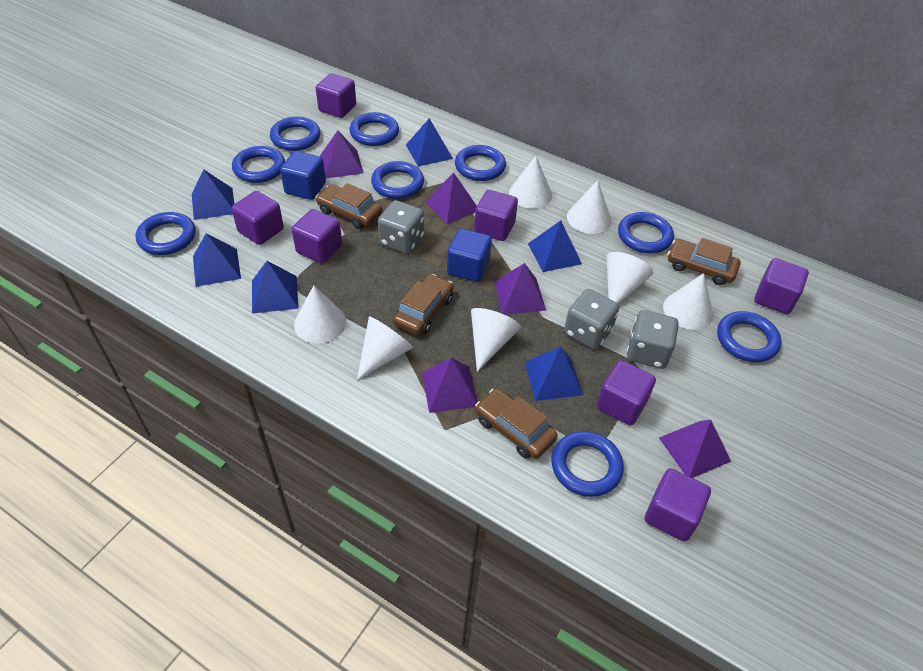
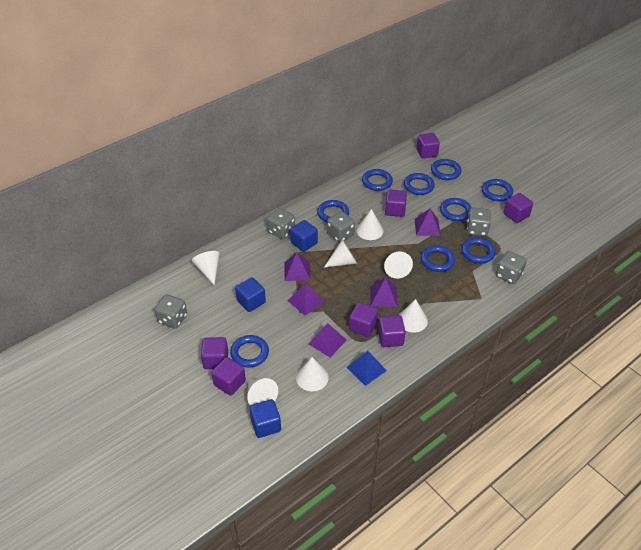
blue cube: [280,151,326,200] [447,229,492,282] = 2 -> [235,277,266,312] [249,399,281,438] [290,220,318,252] = 3
blue pyramid: [192,169,235,220] [193,233,241,287] [252,261,298,313] [406,118,453,167] [525,346,583,401] [528,220,582,272] = 6 -> [346,351,387,386] = 1
brown car: [316,183,382,229] [393,274,454,335] [475,389,558,459] [668,238,741,285] = 4 -> none = 0
grey dice: [378,200,424,254] [564,289,619,349] [627,310,679,369] = 3 -> [155,294,187,329] [267,208,295,239] [327,211,355,243] [467,208,491,236] [496,251,527,284] = 5

